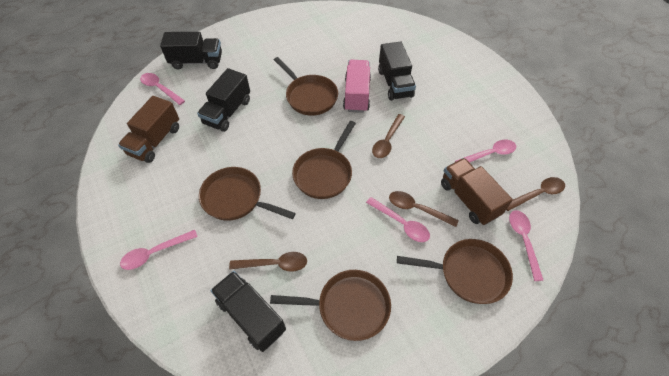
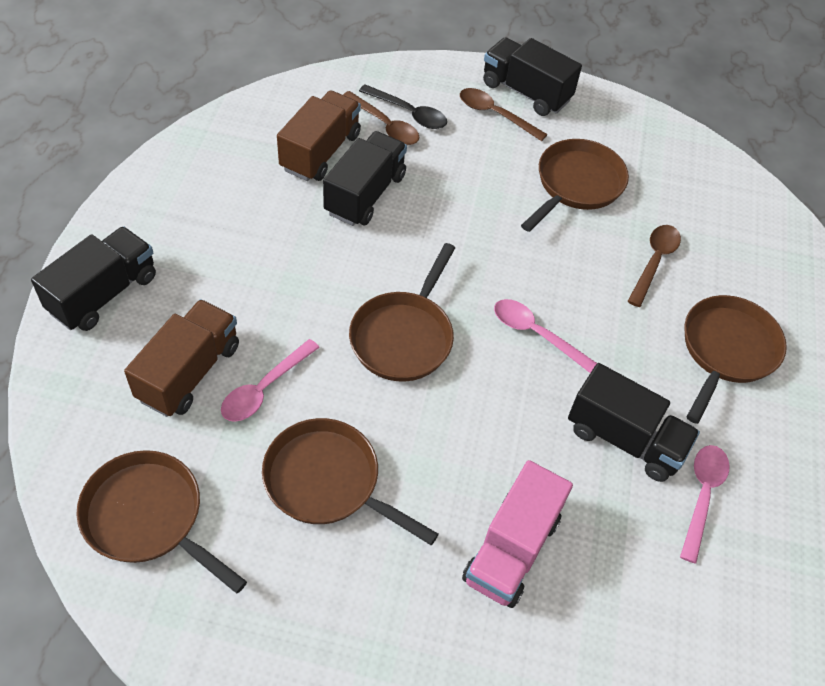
black spoon: none = 0 -> [359,85,447,129] = 1
brown spoon: [229,252,307,272] [372,114,405,158] [389,191,459,227] [506,177,565,211] = 4 -> [343,91,419,145] [460,88,548,141] [628,225,681,307] = 3
pink spoon: [120,230,198,270] [140,73,185,105] [366,197,430,242] [455,140,516,163] [509,210,543,281] = 5 -> [221,339,320,422] [494,299,597,373] [680,445,730,563] = 3

